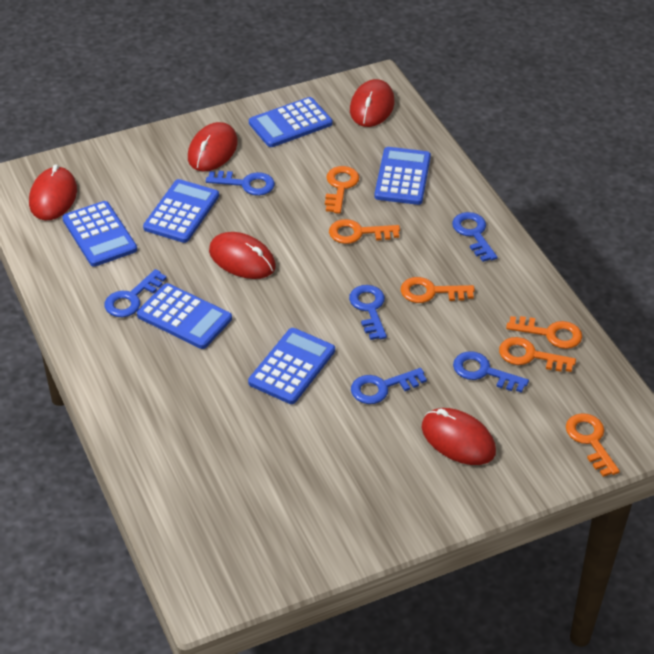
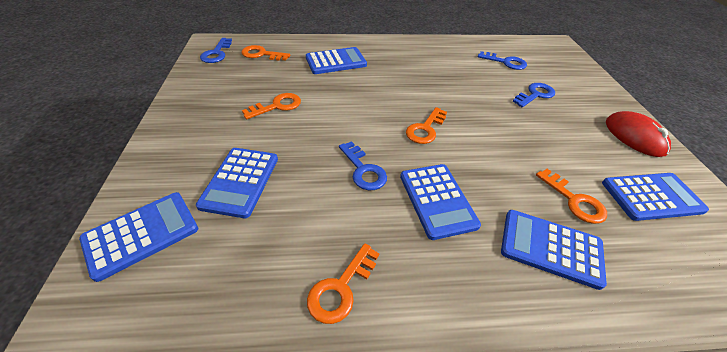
blue key: [105,269,167,317] [206,171,275,196] [349,285,387,340] [351,368,427,404] [452,212,498,262] [453,351,529,393] = 6 -> [200,38,232,63] [339,141,387,190] [478,51,527,70] [512,83,555,107] = 4
orange key: [325,166,359,214] [329,219,400,244] [401,277,475,303] [499,337,576,372] [506,316,582,349] [566,413,620,477] = 6 -> [241,45,290,61] [242,93,301,119] [307,243,380,324] [406,107,447,144] [536,169,607,224] = 5
red mouse: [29,164,77,220] [188,122,238,171] [209,232,276,279] [350,79,394,127] [422,408,496,465] = 5 -> [606,111,671,157] = 1

